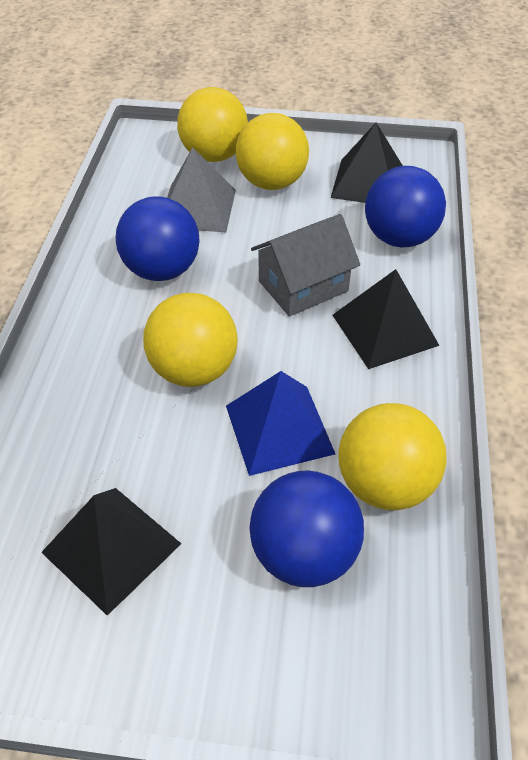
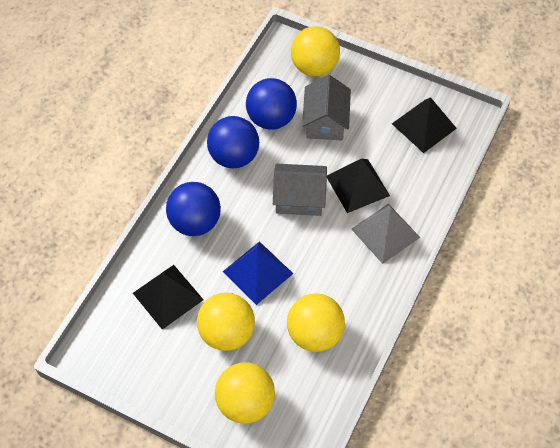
grey house: [251,214,360,317] = 1 -> [273,164,327,216] [302,75,351,140] = 2

